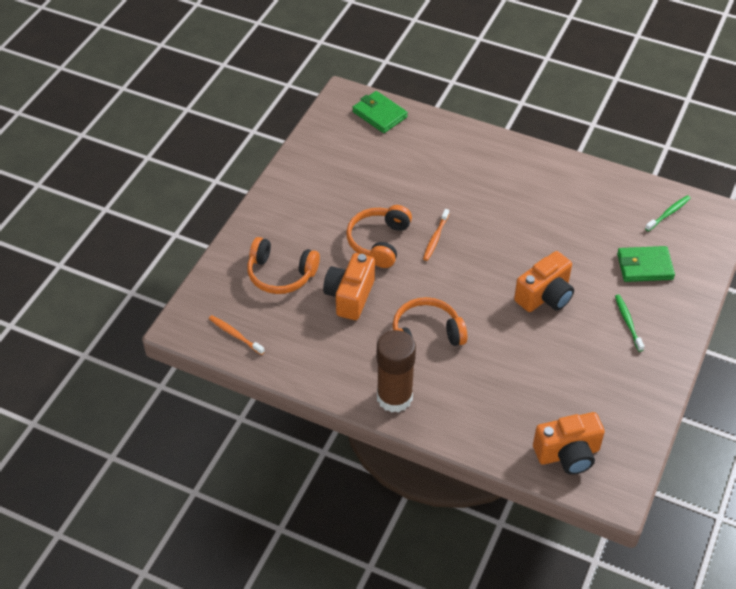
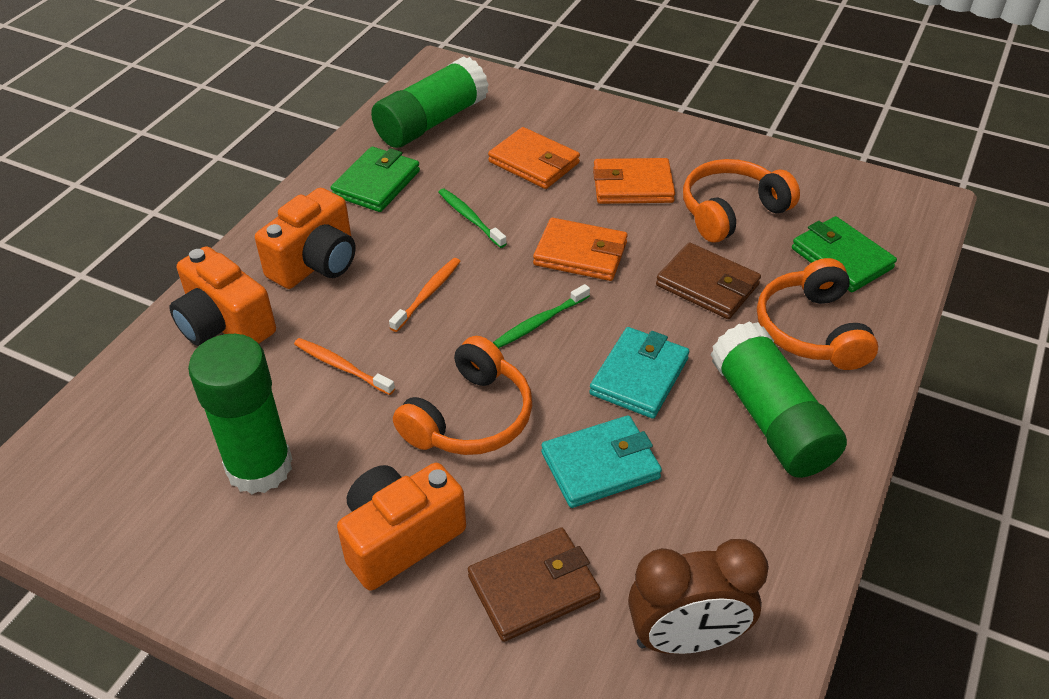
brown clock: none = 0 -> [628,539,769,654] = 1
brown glue stick: [377,330,416,413] = 1 -> none = 0
brown wallet: none = 0 -> [468,527,601,642] [656,242,761,319] = 2
green glue stick: none = 0 -> [188,334,292,494] [371,56,489,148] [710,321,847,478] = 3
orange wallet: none = 0 -> [488,127,580,189] [533,218,628,281] [593,158,675,204] = 3
turquoise wallet: none = 0 -> [541,415,662,508] [589,327,689,419] = 2

